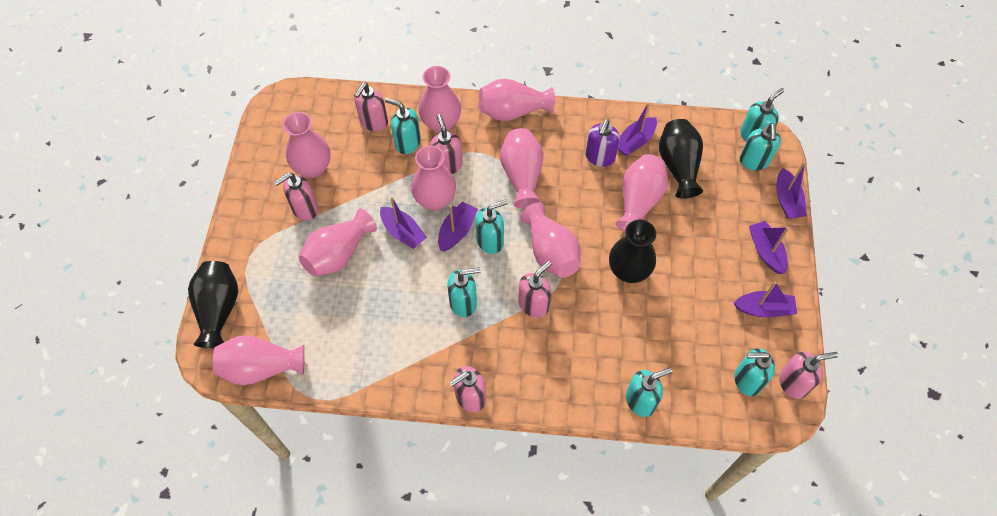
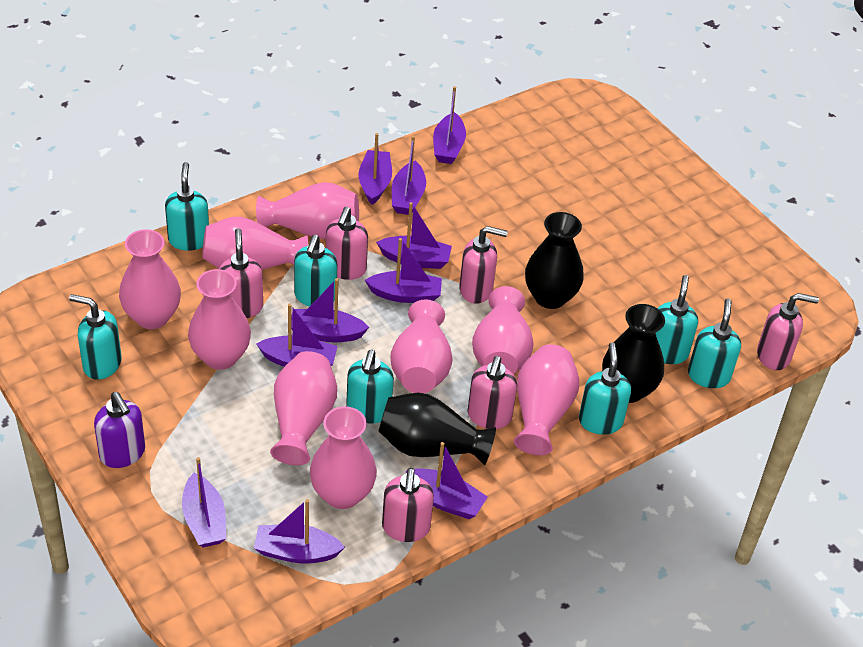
purple boat: [380,197,427,249] [438,201,478,251] [618,103,657,156] [734,281,797,317] [749,221,789,274] [776,162,807,219] = 6 -> [182,457,226,548] [254,499,345,564] [256,304,337,367] [292,278,369,342] [359,133,392,205] [365,238,442,303] [376,202,452,269] [392,135,426,215] [406,442,488,519] [433,86,466,164] = 10

